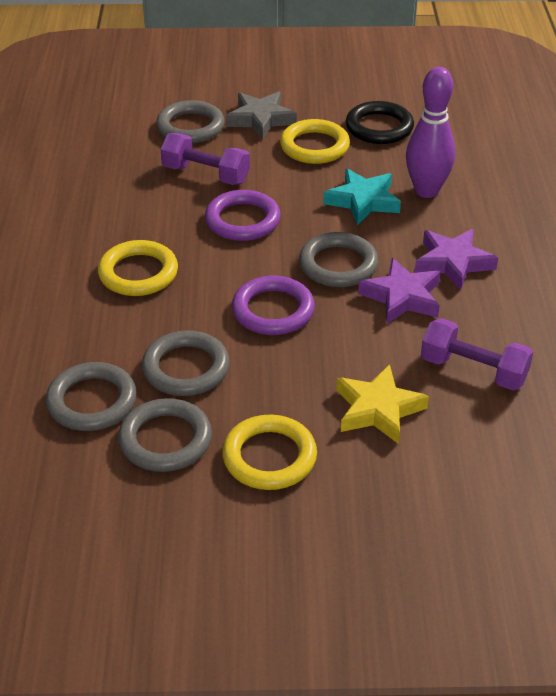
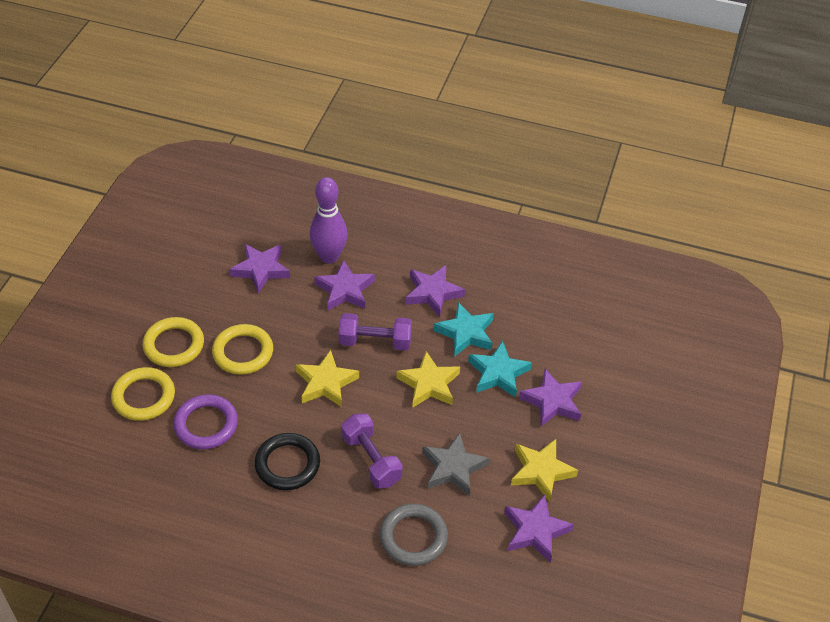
grey ring: [46,362,137,431] [118,398,212,472] [142,330,230,396] [156,100,225,143] [299,232,379,287] = 5 -> [380,503,448,566] = 1
purple ring: [205,190,281,241] [232,276,315,335] = 2 -> [173,394,238,449] = 1
purple star: [358,258,441,324] [415,229,498,291] = 2 -> [230,244,290,294] [314,260,375,310] [405,265,465,317] [504,495,574,563] [519,369,582,427] = 5
turquoise star: [323,168,401,225] = 1 -> [434,302,494,357] [468,341,532,398] = 2
yellow star: [336,364,429,444] = 1 -> [296,350,359,407] [396,351,460,408] [511,439,578,502] = 3

